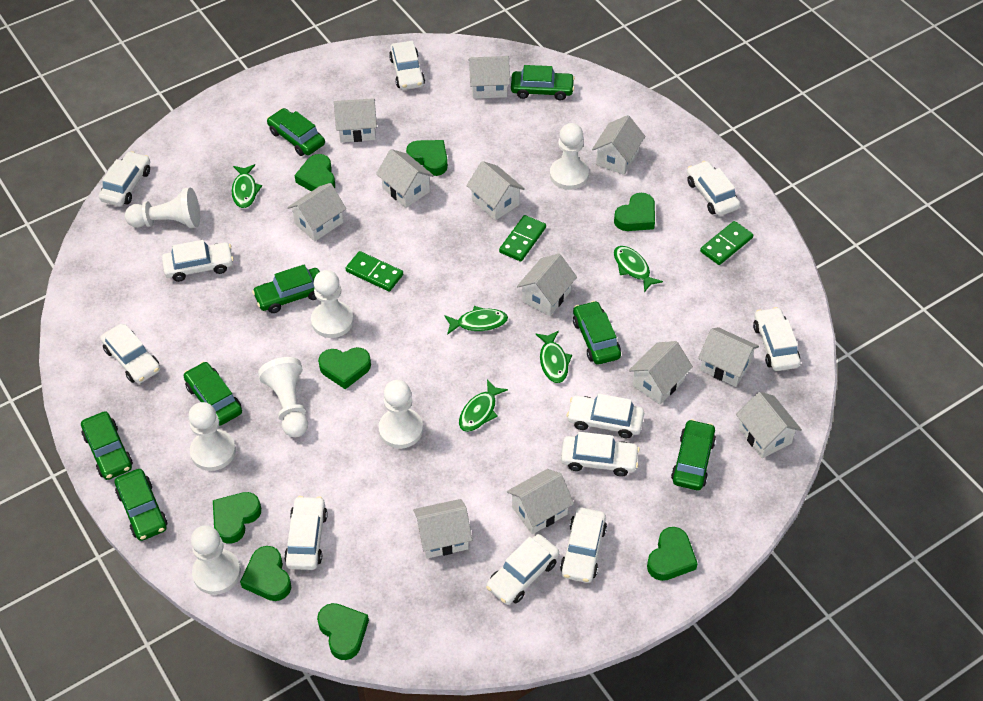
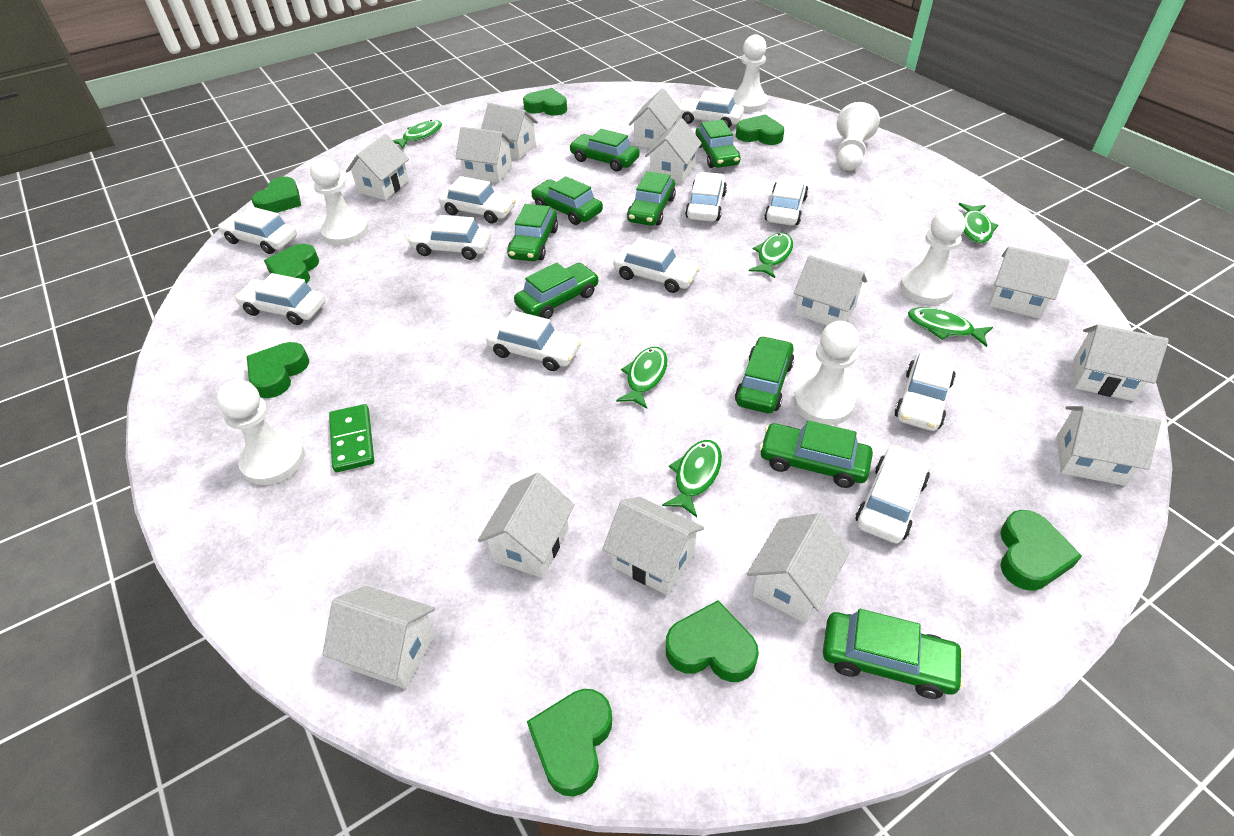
green car: [81,411,133,480] [115,469,167,541] [184,362,242,426] [252,265,320,313] [267,108,325,156] [511,65,575,100] [573,301,621,365] [671,419,716,490] = 8 -> [507,204,558,261] [514,263,599,319] [531,176,603,225] [569,129,640,172] [627,171,676,226] [696,119,741,168] [735,336,794,413] [759,420,873,488] [823,609,964,699] = 9
green domino: [345,251,403,292] [499,215,546,262] [700,221,753,265] = 3 -> [329,404,374,472] = 1
green fish: [232,164,262,208] [444,306,508,335] [459,379,508,432] [535,331,572,383] [614,246,663,292] = 5 -> [392,120,442,149] [616,347,668,409] [662,440,722,517] [749,233,793,278] [908,307,993,347] [958,203,998,243] = 6
white house: [287,183,346,241] [334,98,377,142] [376,149,434,208] [413,499,472,558] [466,161,525,220] [469,56,510,99] [507,469,574,534] [517,253,577,316] [592,115,645,175] [629,341,693,405] [698,327,759,387] [736,392,802,458] = 12 -> [322,586,435,689] [346,134,409,200] [455,127,513,183] [478,473,575,578] [481,103,538,160] [602,497,704,595] [629,88,682,148] [645,118,702,184] [747,513,849,624] [794,255,867,325] [989,246,1070,319] [1057,406,1161,486] [1074,324,1169,401] = 13
white pawn: [125,188,200,228] [188,402,236,471] [191,525,241,595] [258,357,308,437] [311,270,354,338] [378,380,423,449] [550,123,589,190] = 7 -> [216,379,305,485] [310,157,368,245] [733,34,768,112] [794,321,859,425] [837,102,880,171] [900,209,966,305] = 6

